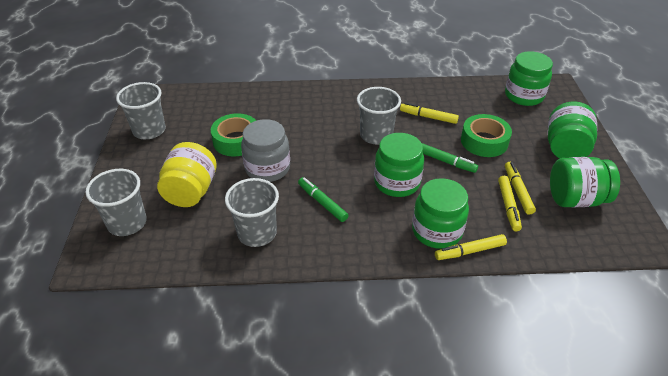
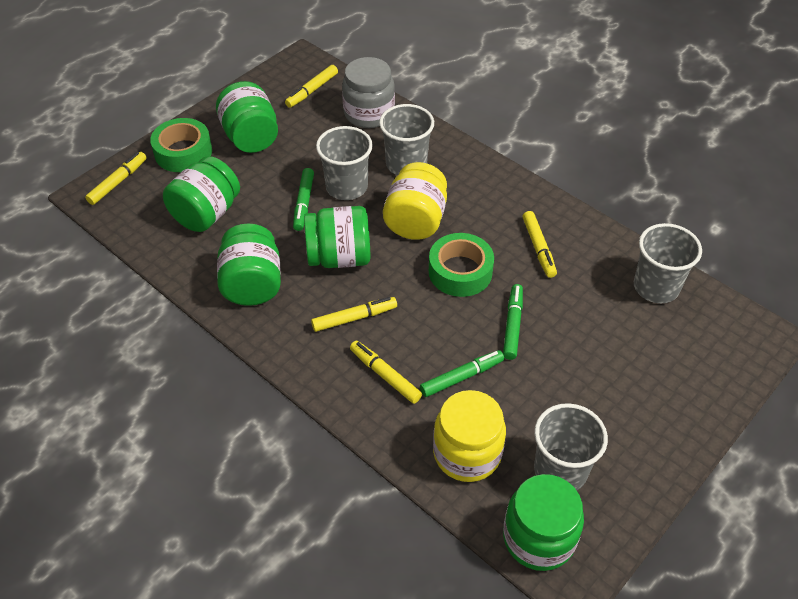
green marker: [298,177,349,222] [422,143,478,173] = 2 -> [293,168,314,231] [420,350,504,397] [503,284,523,360] = 3
yellow jar: [157,142,217,207] = 1 -> [383,162,447,240] [433,390,506,482] = 2
yellow marker: [400,102,459,124] [435,234,507,260] [498,176,522,231] [505,162,536,215] = 4 -> [85,152,147,205] [285,65,338,108] [311,297,397,332] [350,341,422,404] [523,211,557,278] = 5

